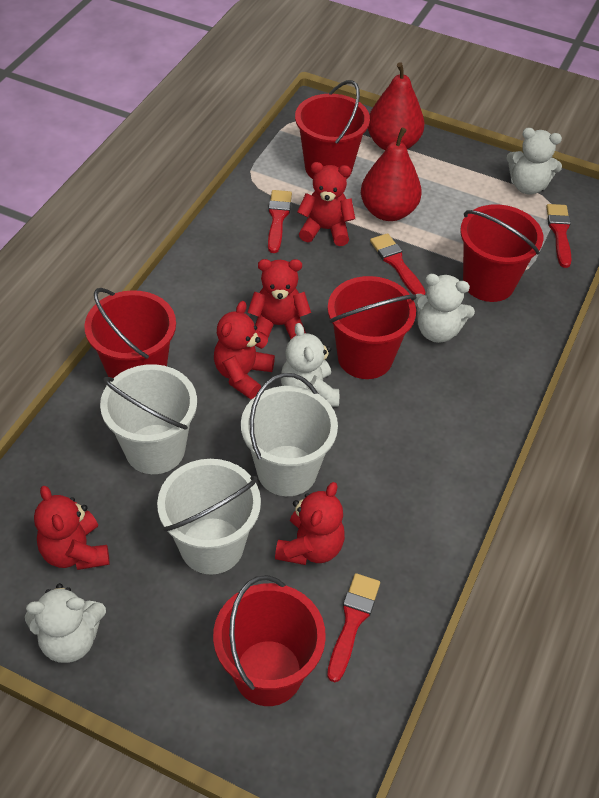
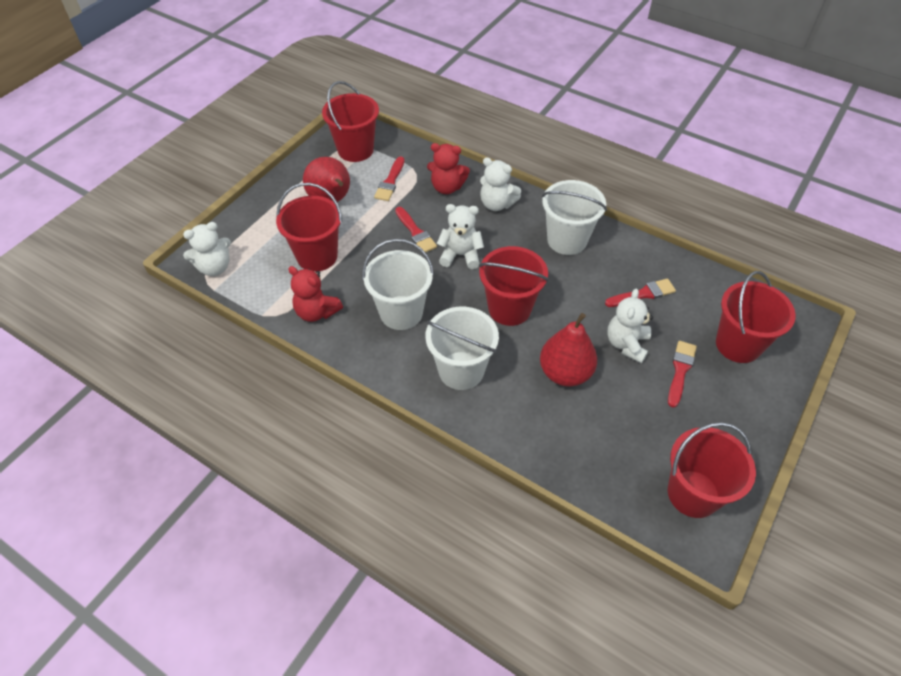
red teddy bear: [34,486,109,570] [214,301,275,399] [247,259,311,339] [275,482,345,565] [297,162,355,246] = 5 -> [288,266,343,322] [427,143,470,194] = 2

